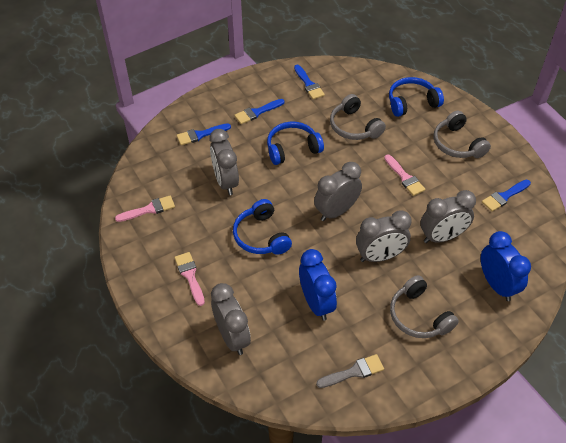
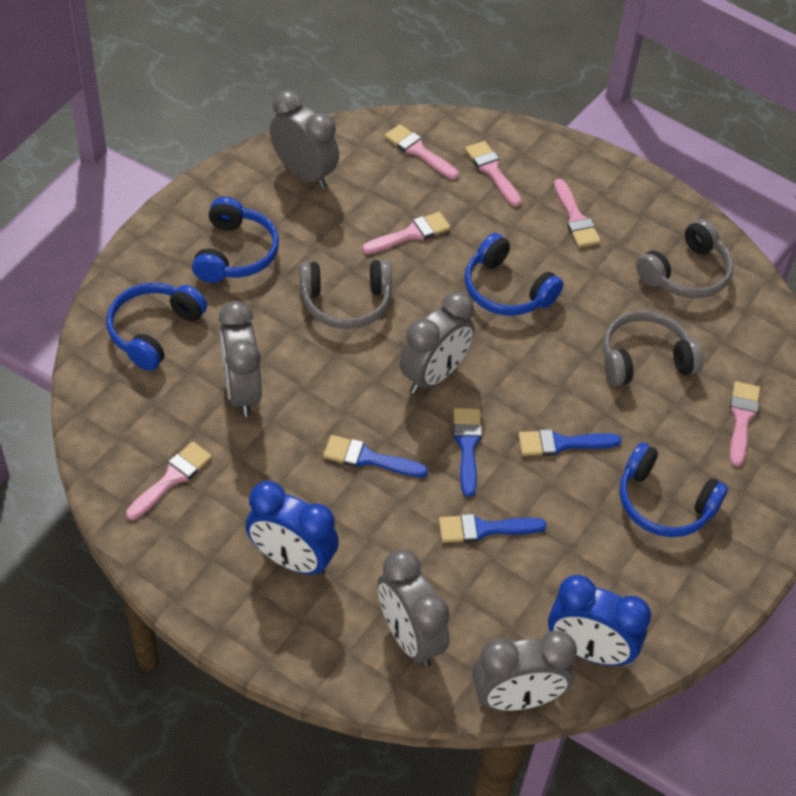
blue headphones: [233,199,292,255] [267,122,324,165] [389,77,444,117] = 3 -> [106,283,207,371] [192,197,279,283] [464,233,564,316] [619,442,728,537] = 4
grey brush: [316,354,384,388] = 1 -> none = 0
pink brush: [115,196,175,222] [174,252,205,306] [384,154,425,196] = 3 -> [126,442,212,520] [362,212,451,254] [385,124,459,180] [465,141,522,207] [554,179,601,247] [730,381,760,466] = 6

